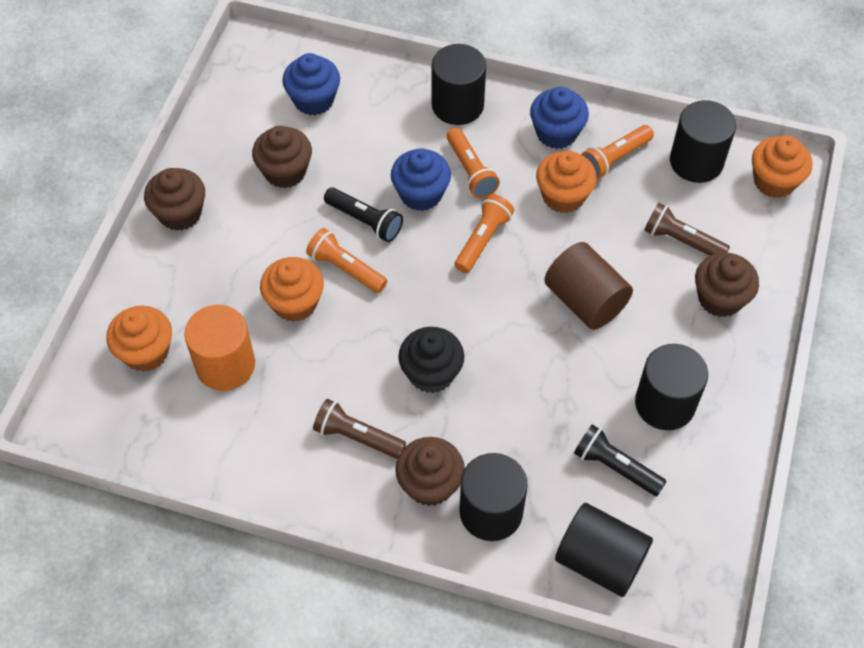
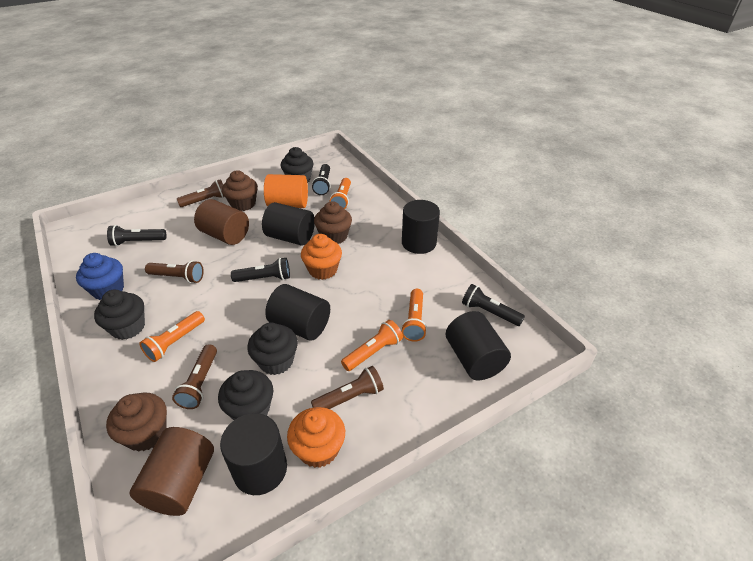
black cupcake: [398,327,464,393] = 1 -> [94,290,145,340] [218,370,273,420] [247,322,298,375] [281,147,314,183] = 4
black flashlight: [324,187,403,242] [574,424,667,496] = 2 -> [107,225,167,246] [231,258,290,282] [312,164,331,195] [462,284,525,326] = 4
blue cupcake: [282,53,340,115] [391,148,451,211] [530,87,589,149] = 3 -> [76,253,124,300] = 1
brown cupcake: [144,168,205,231] [252,126,312,188] [395,437,465,506] [695,252,759,317] = 4 -> [106,392,167,452] [222,170,258,211] [314,201,352,244] = 3
brown cylinder: [544,242,633,330] = 1 -> [129,427,214,516] [194,199,249,245] = 2
brown flashlight: [313,399,406,459] [644,203,730,256] = 2 -> [145,260,204,283] [172,344,217,409] [177,179,225,207] [311,366,384,409] = 4
orange cupcake: [106,306,172,372] [260,257,324,322] [536,151,597,213] [752,136,812,198] = 4 -> [287,407,345,468] [301,234,342,280] = 2

